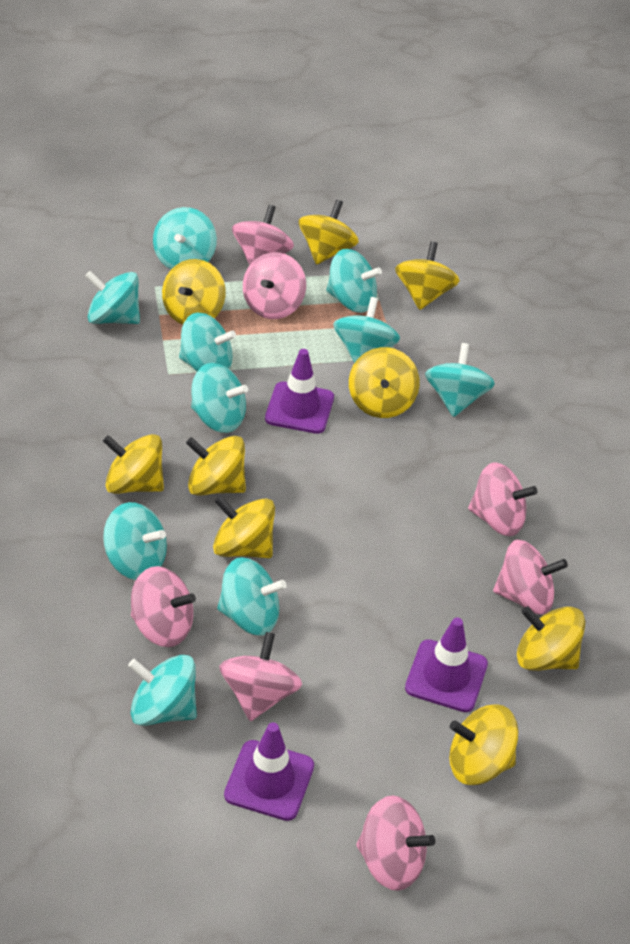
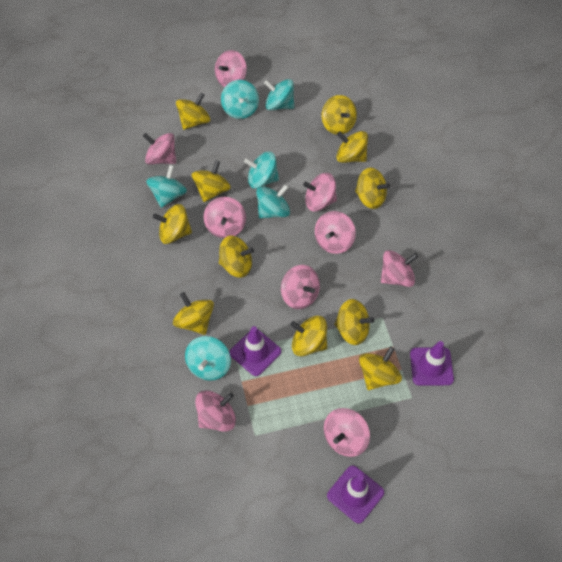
pink spinning top: [131,566,196,647] [219,632,302,721] [232,205,294,265] [243,252,306,319] [356,795,435,891] [468,463,537,536] [493,540,568,615] = 7 -> [143,133,176,164] [195,390,236,432] [204,197,246,238] [215,50,247,87] [281,265,320,309] [303,173,337,211] [315,211,356,254] [324,408,370,457] [381,250,418,287] = 9
turquoise spinning top: [85,271,140,324] [103,502,167,580] [128,655,197,726] [153,207,217,269] [179,312,236,371] [191,363,248,433] [217,557,286,636] [326,249,382,313] [333,297,400,363] [425,343,495,417] = 10 -> [146,165,187,208] [185,336,231,381] [221,80,259,119] [244,152,279,189] [256,184,290,219] [264,79,294,110] = 6
yellow spinning top: [103,434,164,494] [162,259,226,325] [186,436,246,496] [213,496,275,558] [298,200,359,265] [349,347,420,418] [395,241,460,310] [449,704,518,785] [517,606,585,671] = 9 -> [153,204,192,244] [173,292,214,335] [176,93,210,130] [191,160,231,202] [219,235,254,278] [290,316,327,356] [322,95,357,135] [334,299,374,345] [336,131,368,163] [355,168,390,209] [359,346,402,390] = 11

